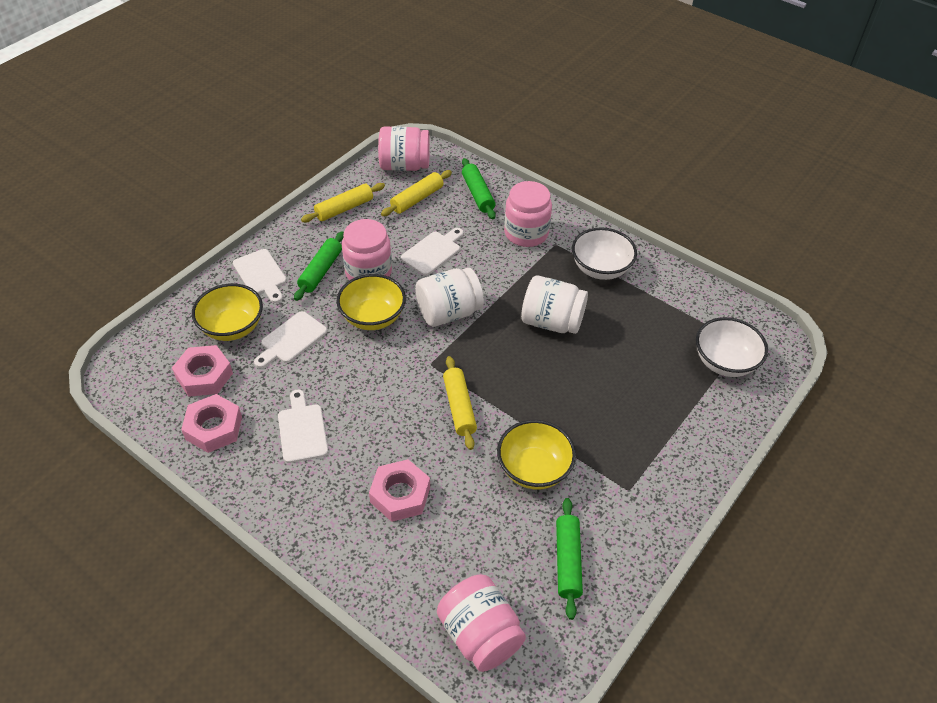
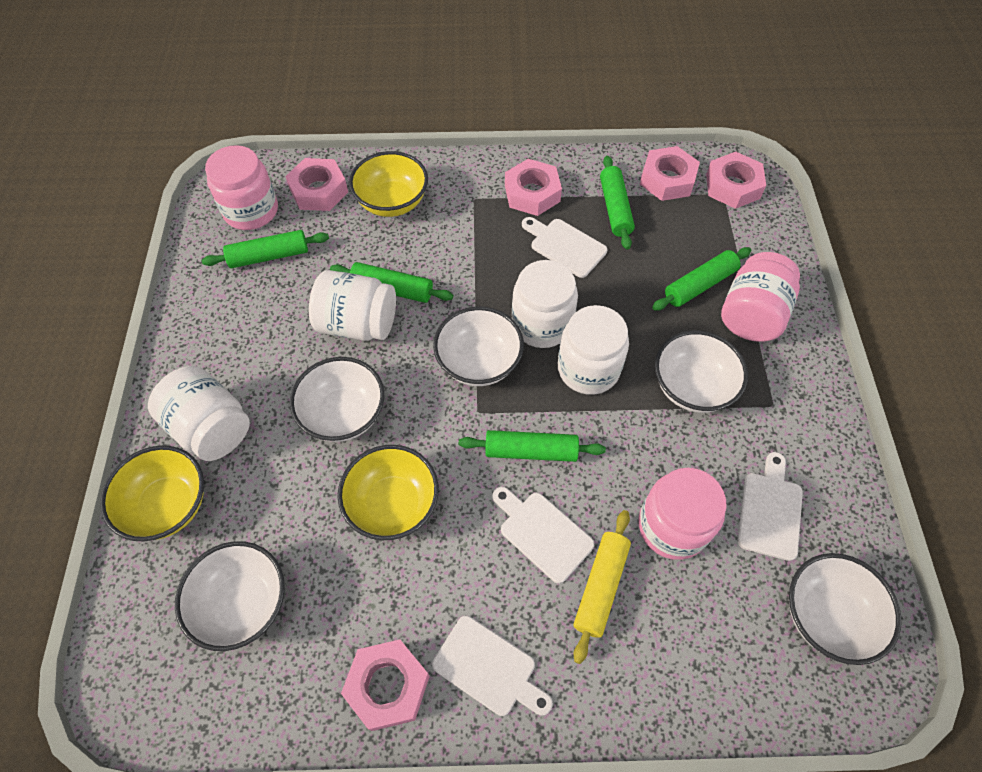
green rolling pin: [294,231,344,301] [462,158,496,219] [556,498,583,620] = 3 -> [202,230,329,268] [330,262,453,303] [459,430,606,462] [600,156,635,250] [652,247,751,311] = 5
pink jar: [342,219,392,280] [378,126,430,171] [437,574,526,672] [504,181,552,247] = 4 -> [205,145,278,230] [638,468,726,560] [721,252,800,342] = 3
pink nut: [172,345,233,397] [181,394,242,453] [369,459,430,522] = 3 -> [285,158,348,211] [341,639,430,731] [505,159,562,216] [640,146,700,201] [706,152,766,209] = 5
white bowl: [572,227,637,280] [696,317,768,377] = 2 -> [175,541,285,651] [290,357,384,442] [433,306,524,386] [655,331,748,413] [789,553,901,665] = 5
white jar: [415,268,484,327] [521,276,588,334] = 2 -> [148,366,250,461] [309,270,396,341] [512,260,578,348] [558,305,629,395] = 4
yellow rolling pin: [301,183,385,222] [381,170,452,216] [443,356,477,450] = 3 -> [573,510,631,664] = 1

